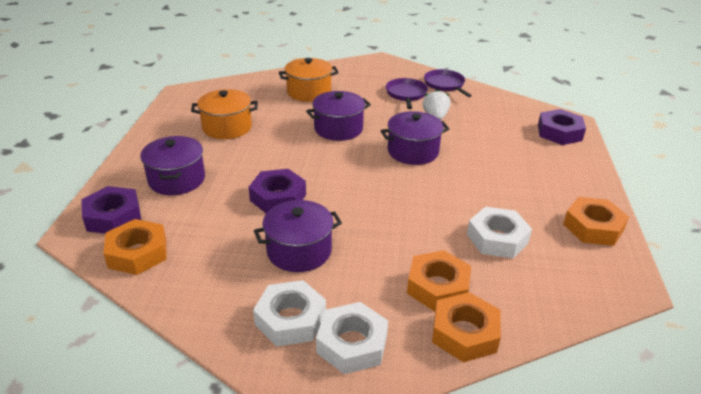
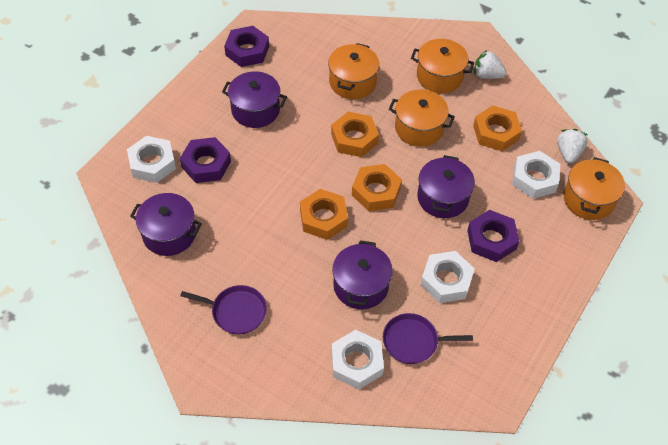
orange pot: [191,89,258,139] [279,58,339,102] = 2 -> [328,43,379,99] [389,89,455,147] [411,39,474,93] [563,157,625,220] = 4
white nut: [253,280,326,347] [316,302,388,374] [467,207,532,258] = 3 -> [127,136,176,183] [332,330,384,389] [420,251,475,303] [512,151,560,199] = 4
white strawberry: [423,89,450,120] = 1 -> [474,50,507,79] [557,129,588,163] = 2

